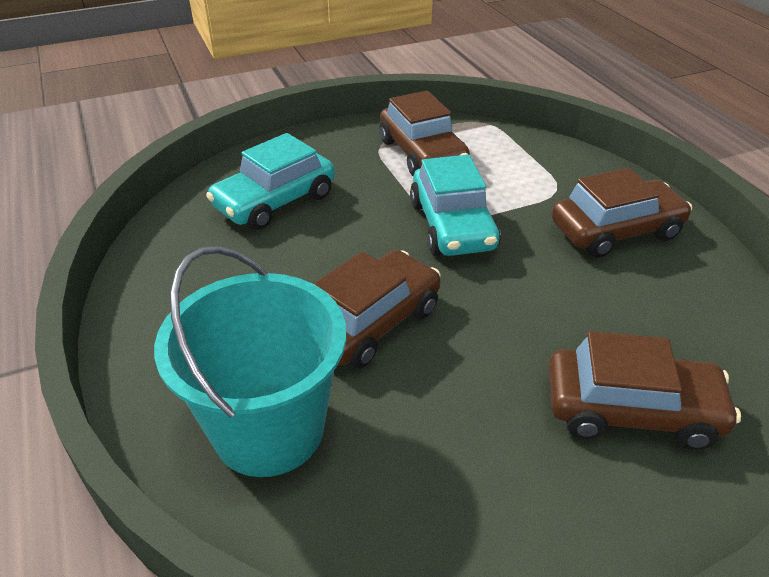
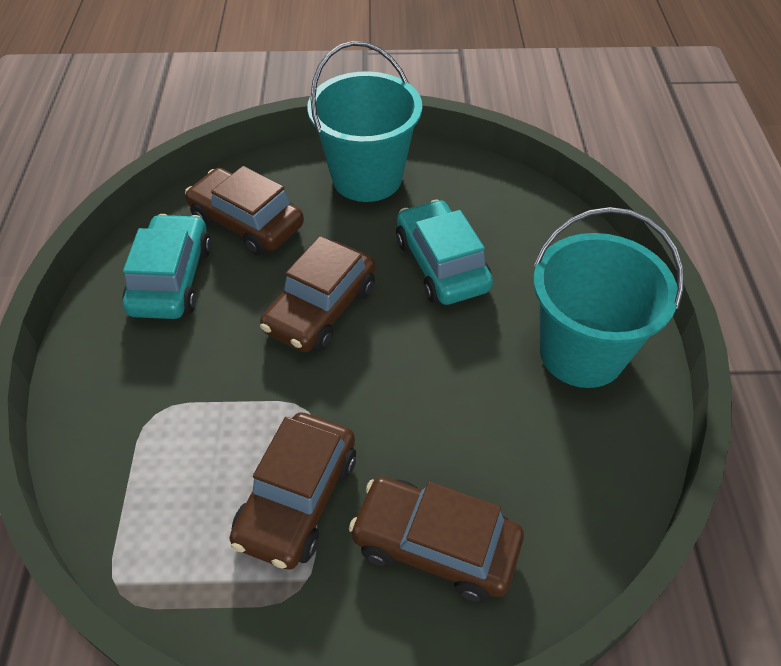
turquoise bucket: [154,246,346,477] = 1 -> [307,41,422,202] [533,207,684,388] = 2

